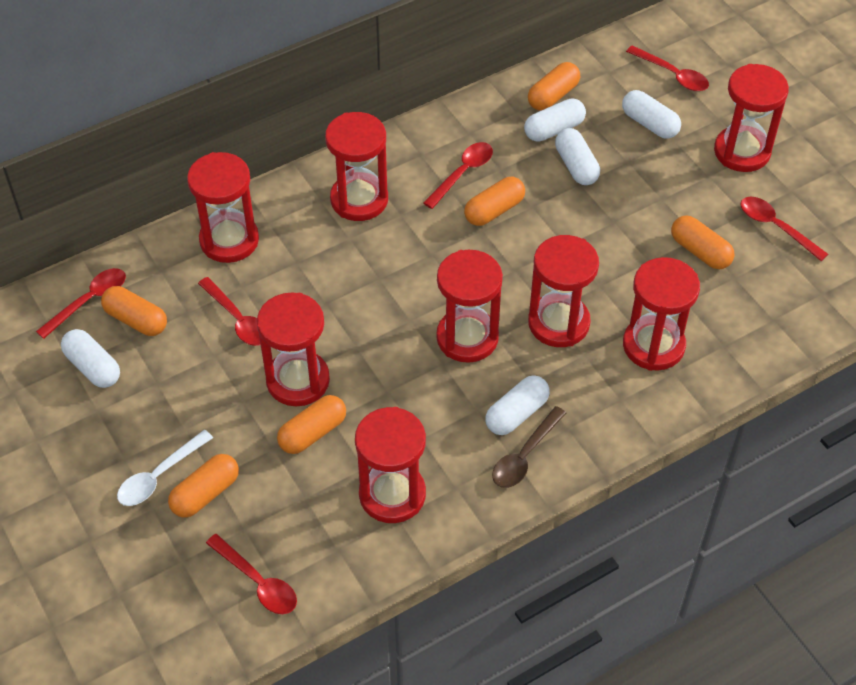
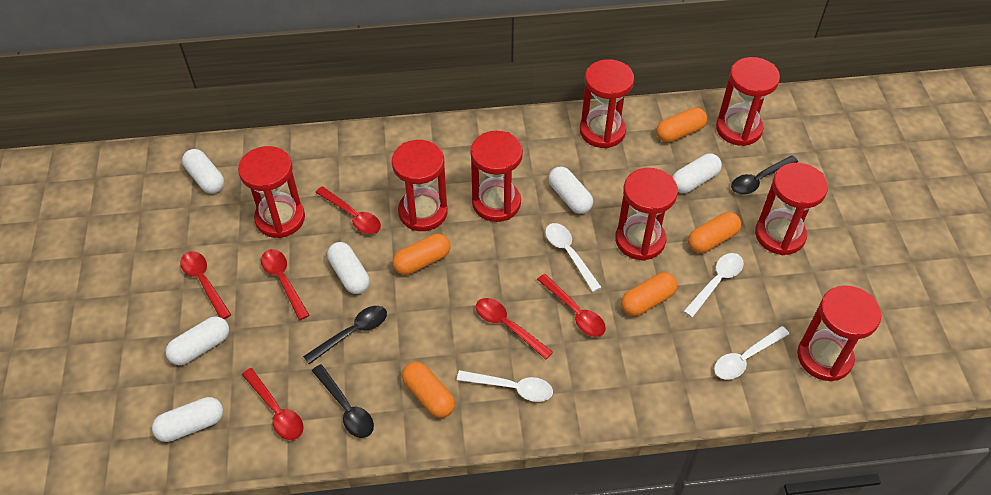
black spoon: none = 0 -> [303,306,387,364] [312,364,374,438] [731,156,798,195] = 3
brown spoon: [492,406,566,488] = 1 -> none = 0
orange capsule: [101,286,167,336] [168,454,239,518] [277,395,346,454] [464,177,525,226] [528,62,580,111] [671,215,734,269] = 6 -> [393,234,450,275] [402,362,455,418] [621,272,677,316] [656,107,707,143] [688,212,741,253] = 5
white capsule: [61,329,120,388] [485,376,550,435] [524,99,586,142] [555,128,600,185] [622,90,681,139] = 5 -> [152,397,223,442] [166,316,229,365] [182,149,224,194] [327,242,370,294] [548,166,593,214] [673,154,722,193] = 6
white spoon: [117,430,213,506] = 1 -> [457,370,553,402] [545,223,602,292] [683,253,744,318] [714,326,789,380] = 4

